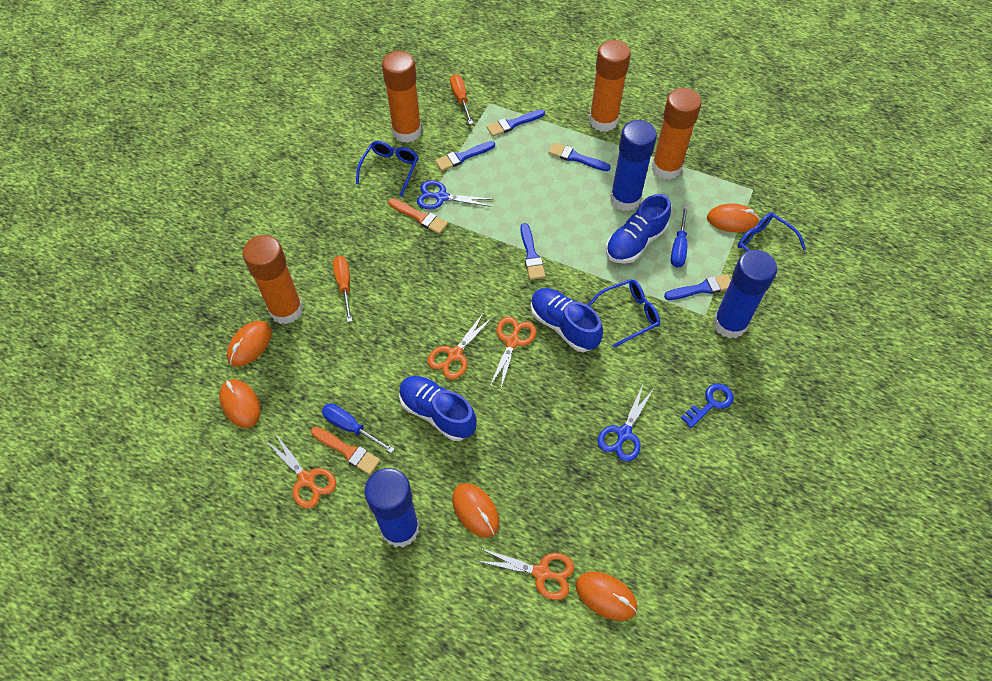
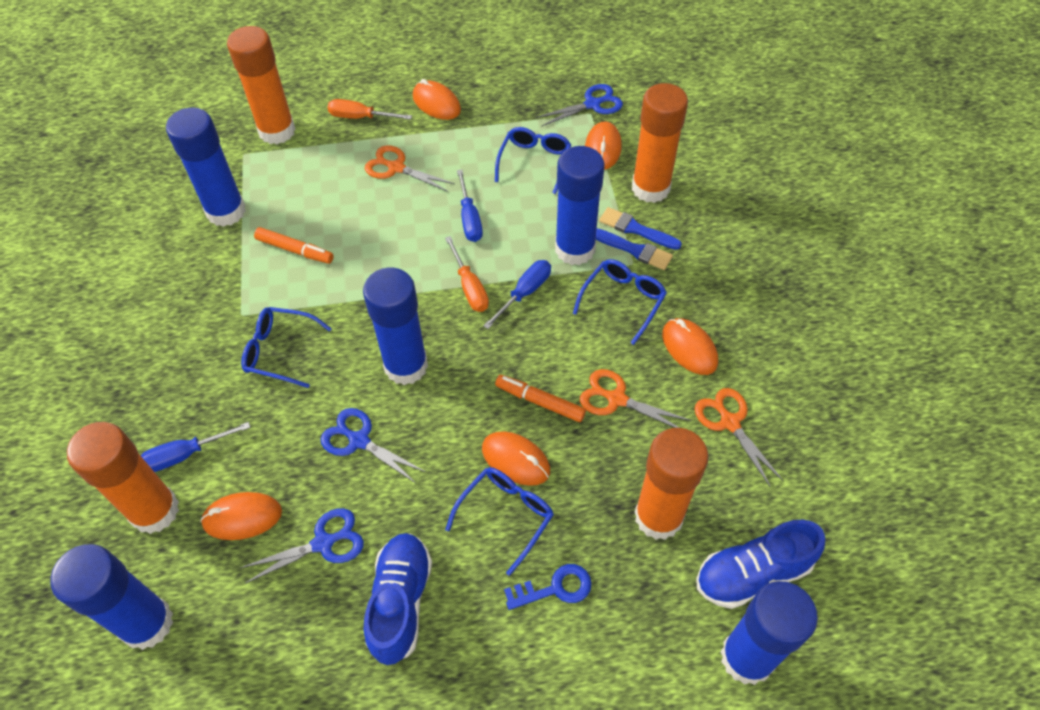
blue brush: [435,141,495,171] [487,109,545,137] [521,223,545,280] [548,142,611,171] [664,274,731,300] = 5 -> [596,228,673,270] [599,207,682,250] = 2
blue glasses: [356,141,419,196] [588,279,660,348] [738,212,806,278] = 3 -> [241,307,332,388] [445,467,554,576] [495,127,571,194] [573,259,667,345] = 4
blue glue stick: [364,468,420,547] [610,120,657,211] [713,250,777,339] = 3 -> [50,544,173,650] [166,108,246,227] [363,268,428,385] [555,146,605,265] [720,581,818,685] = 5
blue scissors: [417,180,493,209] [598,385,655,462] = 2 -> [240,508,364,584] [321,408,426,484] [536,84,623,127] = 3
blue screwdriver: [322,404,394,453] [671,206,688,268] = 2 -> [141,422,250,472] [457,170,483,242] [483,260,551,329] = 3
blue shoe: [399,376,476,441] [531,288,603,352] [606,194,671,264] = 3 -> [364,533,432,665] [696,519,825,609] = 2
orange brush: [311,427,380,475] [388,198,448,234] = 2 -> none = 0
orange marker: none = 0 -> [254,227,334,264] [495,375,586,422] = 2
orange scissors: [266,433,336,508] [428,311,494,379] [477,548,574,600] [489,317,536,389] = 4 -> [365,145,455,192] [580,369,692,428] [695,388,783,488] = 3

